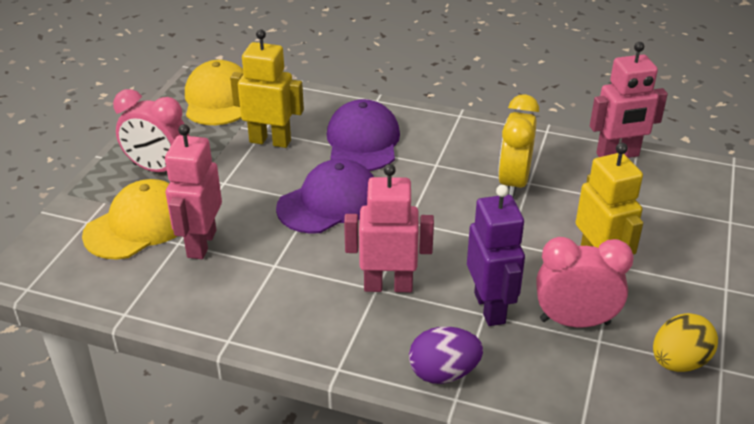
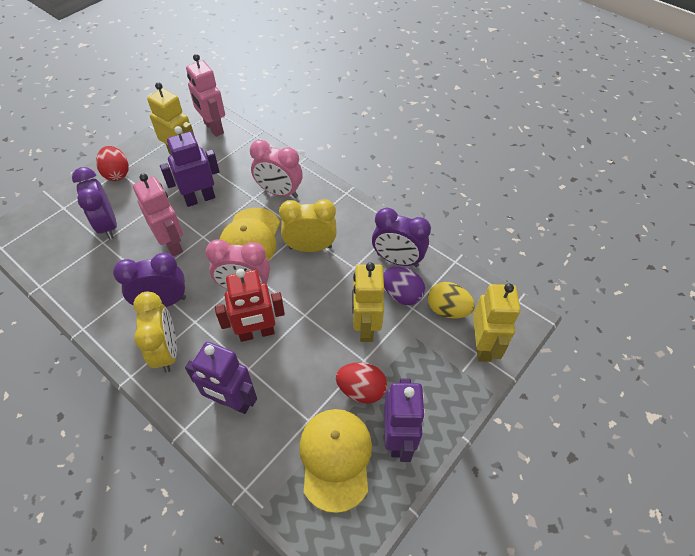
pink robot: [165,124,222,259] [344,164,434,292] [590,42,668,158] = 3 -> [133,173,183,256] [186,54,225,137] = 2
purple cap: [276,159,374,234] [327,99,400,171] = 2 -> none = 0
purple clock: none = 0 -> [72,167,117,240] [113,253,186,307] [372,208,431,267] = 3
purple robot: [467,185,525,326] = 1 -> [160,126,220,207] [185,342,257,414] [384,378,425,462] = 3
red egg: none = 0 -> [96,146,128,181] [336,362,387,404] = 2
red robot: none = 0 -> [215,269,285,342] = 1
yellow clock: [498,94,539,198] = 1 -> [133,291,177,373] [279,199,337,252] = 2
yellow robot: [230,29,304,148] [576,143,643,255] = 2 -> [147,82,195,155] [352,262,384,342] [473,283,520,362] = 3

